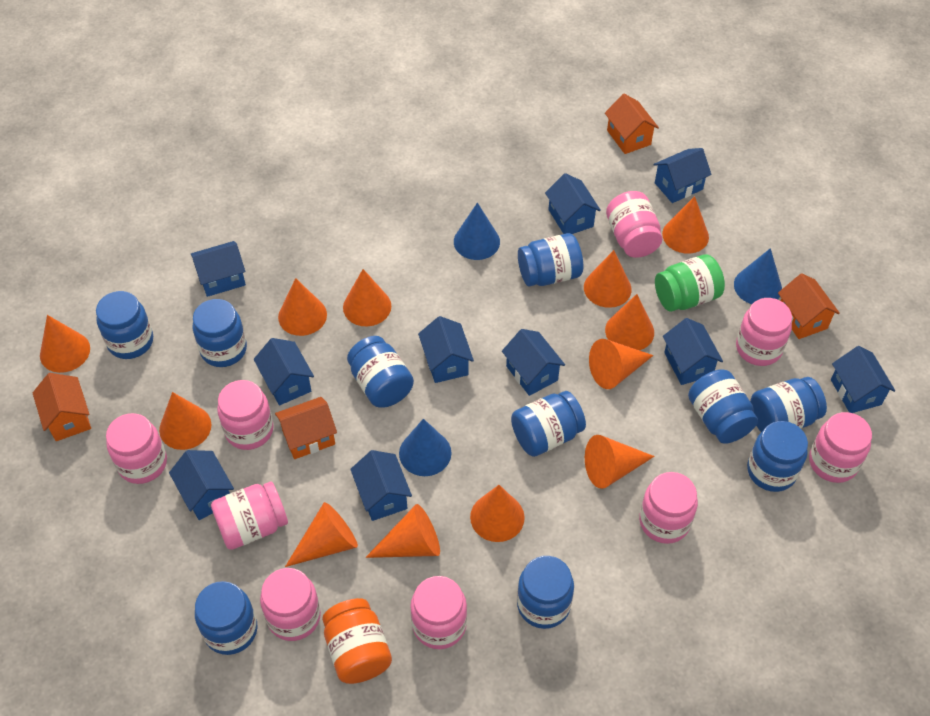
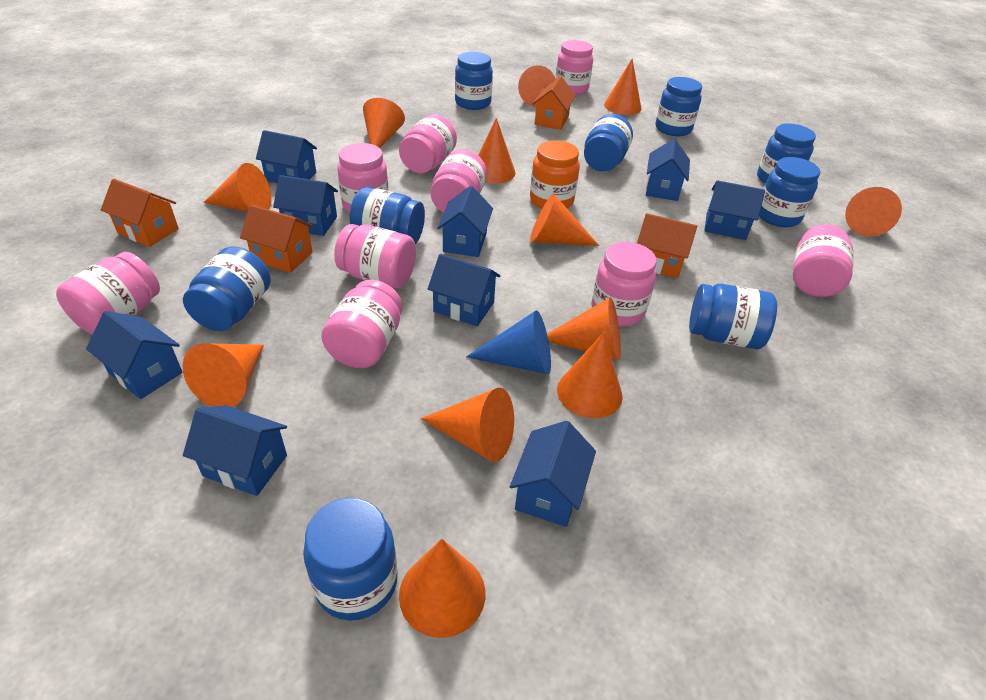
blue cone: [399,419,452,476] [454,203,500,260] [734,248,782,304] = 3 -> [466,310,551,374] = 1
blue house: [169,450,234,520] [191,241,246,297] [254,338,314,405] [350,450,412,521] [418,316,474,383] [502,329,565,396] [545,173,601,234] [653,148,711,203] [663,318,723,385] [831,346,895,413] = 10 -> [86,311,183,399] [183,405,287,496] [256,130,317,183] [273,175,338,236] [428,254,501,326] [437,186,493,257] [510,421,596,527] [646,139,690,201] [704,180,765,240] = 9
blue jar: [96,291,153,359] [193,299,247,367] [195,581,257,655] [347,336,414,408] [511,391,586,457] [517,556,574,629] [518,233,583,287] [688,369,758,444] [747,421,808,492] [750,377,827,432] = 10 -> [183,246,271,331] [303,498,397,621] [350,187,425,244] [455,52,493,110] [584,114,633,171] [655,77,702,136] [689,284,777,349] [757,123,816,184] [759,157,820,227] = 9
green jar: [655,254,725,312] = 1 -> none = 0

